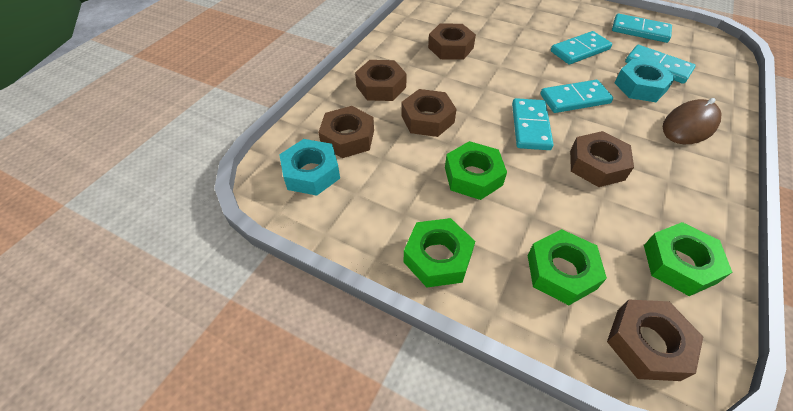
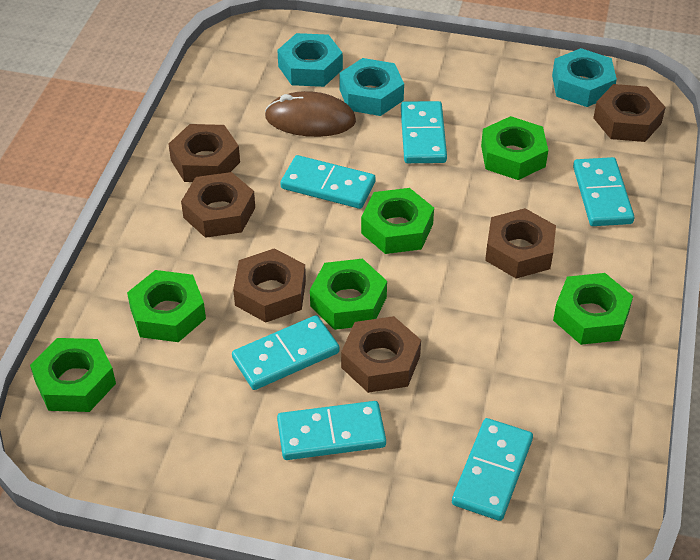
green nut: [404,218,475,287] [445,141,507,200] [528,229,607,305] [644,222,732,296] = 4 -> [30,338,116,412] [127,270,206,342] [310,259,387,330] [361,188,434,254] [481,116,548,180] [553,273,633,345] = 6
turquoise domino: [512,98,553,150] [540,80,613,113] [551,31,612,64] [612,14,672,43] [625,45,696,84] = 5 -> [232,315,339,390] [277,401,386,460] [281,155,376,209] [401,101,447,163] [452,418,533,521] [573,157,634,226] = 6
turquoise nut: [279,139,340,196] [615,59,676,102] = 2 -> [277,33,343,87] [339,58,404,116] [552,48,617,107] = 3

